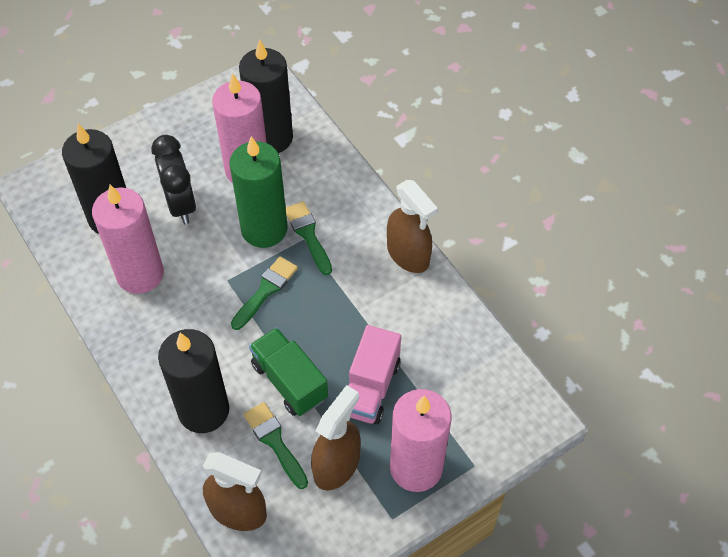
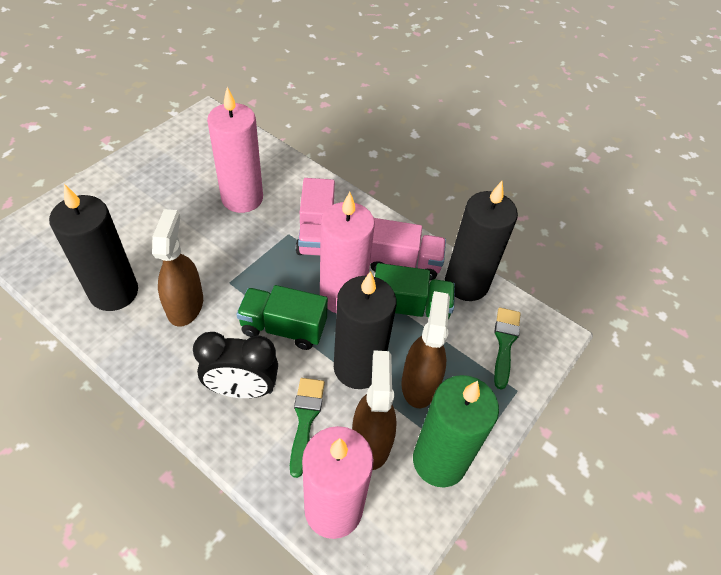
green brush: [231,256,298,330] [244,402,308,489] [286,201,332,275] = 3 -> [290,378,325,478] [494,307,521,390] = 2
green truck: [249,327,328,416] = 1 -> [236,285,328,350] [375,263,455,319] = 2
pink truck: [348,325,401,424] = 1 -> [296,178,335,256] [370,218,446,280] = 2

